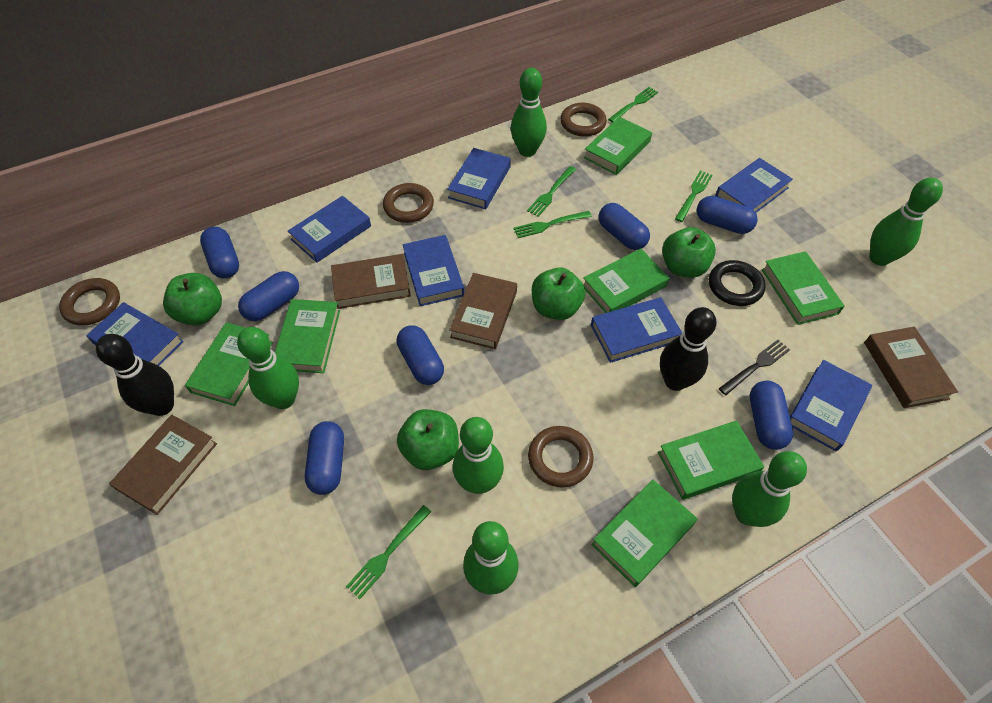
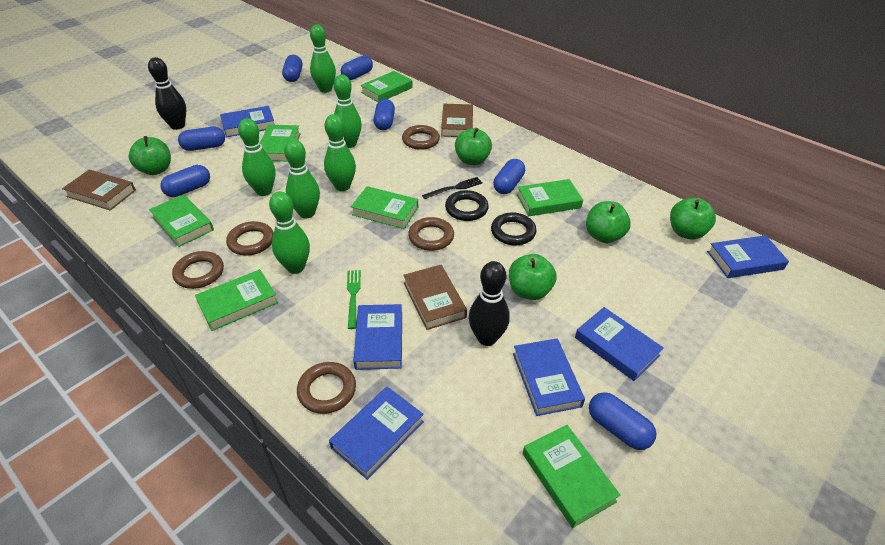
black ring: [709,260,765,306] = 1 -> [445,190,489,221] [491,212,537,246] = 2
blue book: [86,302,184,366] [288,196,371,263] [403,235,464,306] [447,148,511,209] [591,297,682,363] [715,158,793,213] [790,360,872,451] = 7 -> [220,106,275,137] [329,387,424,480] [354,304,402,370] [513,338,585,416] [575,307,664,381] [707,235,789,278] = 6
brown book: [109,414,217,515] [331,254,411,309] [449,273,517,349] [864,326,958,408] = 4 -> [62,170,136,210] [403,265,467,330] [441,104,473,137] = 3
brown ring: [59,278,120,326] [383,183,434,223] [528,426,594,487] [560,103,607,137] = 4 -> [172,251,224,289] [226,221,274,256] [297,362,356,414] [402,125,440,150] [408,217,454,251] = 5
green apple: [163,273,222,326] [397,409,459,470] [532,267,585,320] [662,227,716,278] = 4 -> [129,136,171,175] [455,128,492,165] [509,254,557,300] [586,201,631,243] [670,198,716,239] = 5
green fork: [346,505,431,599] [513,211,592,238] [527,166,576,217] [608,87,658,123] [675,171,712,222] = 5 -> [347,270,361,329] = 1

